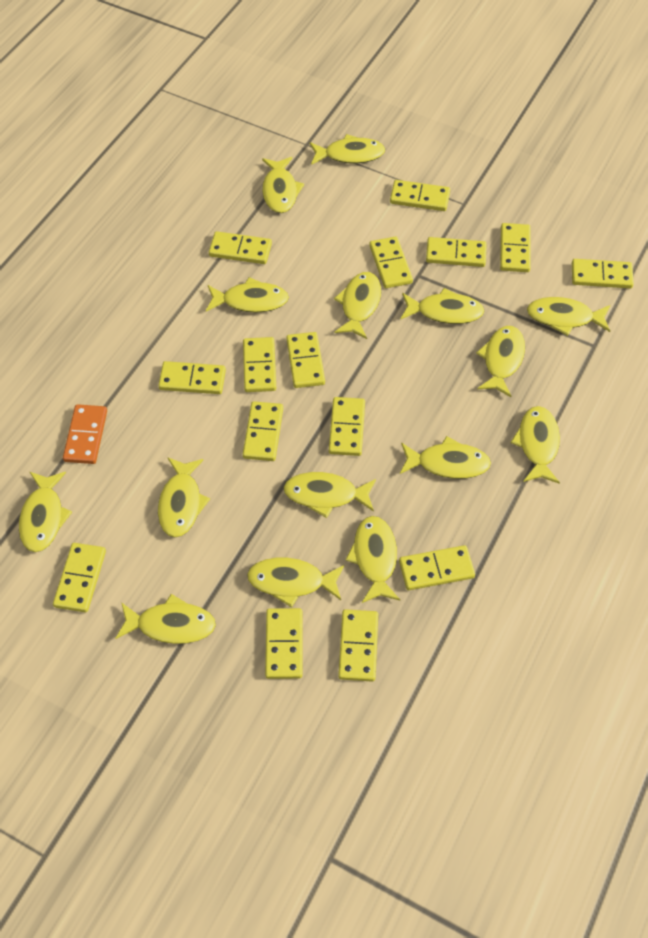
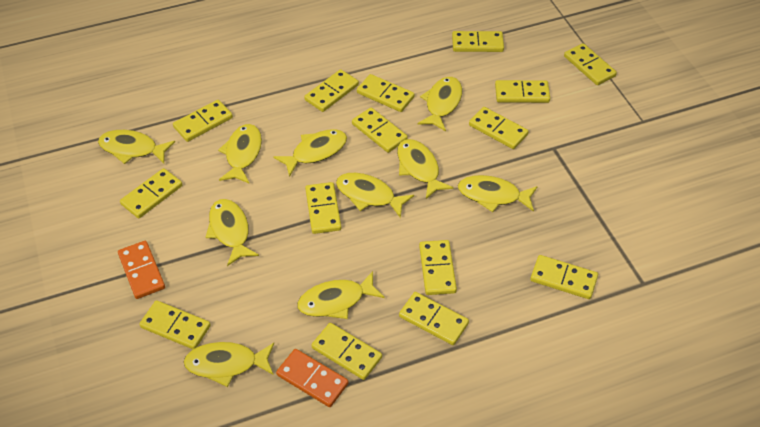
orange domino: [63,404,107,464] = 1 -> [118,241,165,299] [276,349,348,407] = 2
yellow fish: [19,472,72,552] [115,594,216,644] [158,457,210,537] [206,277,289,313] [247,558,344,607] [262,157,304,213] [283,472,376,518] [310,134,385,165] [334,272,381,339] [346,516,400,603] [400,288,484,324] [400,436,491,479] [476,326,525,397] [510,406,560,484] [527,297,610,336] = 15 -> [98,130,175,164] [184,342,274,387] [206,199,259,266] [218,124,262,184] [274,129,347,177] [297,271,385,319] [336,173,414,218] [397,139,453,199] [418,77,462,131] [458,175,538,212] = 10

